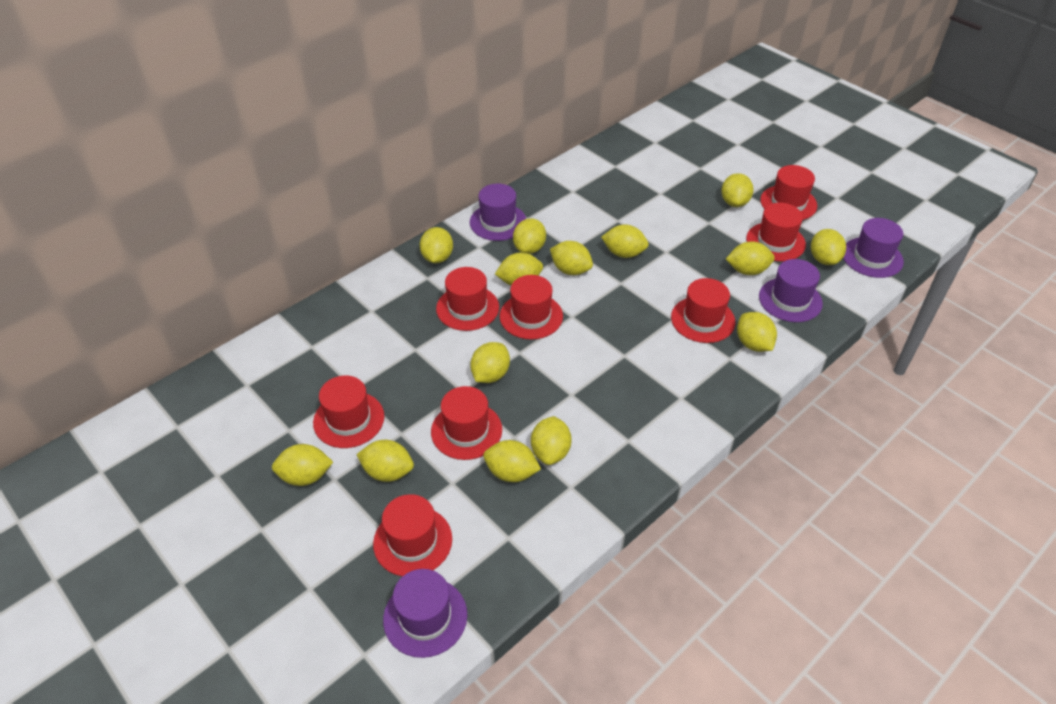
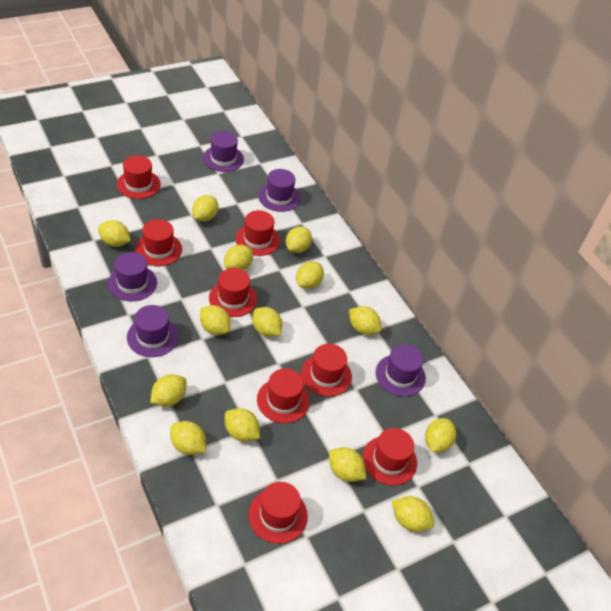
purple hat: [383,569,467,658] [470,184,526,241] [759,259,823,322] [843,218,904,278] = 4 -> [108,252,157,302] [127,305,179,357] [203,131,244,172] [258,169,301,212] [376,344,426,397] = 5

